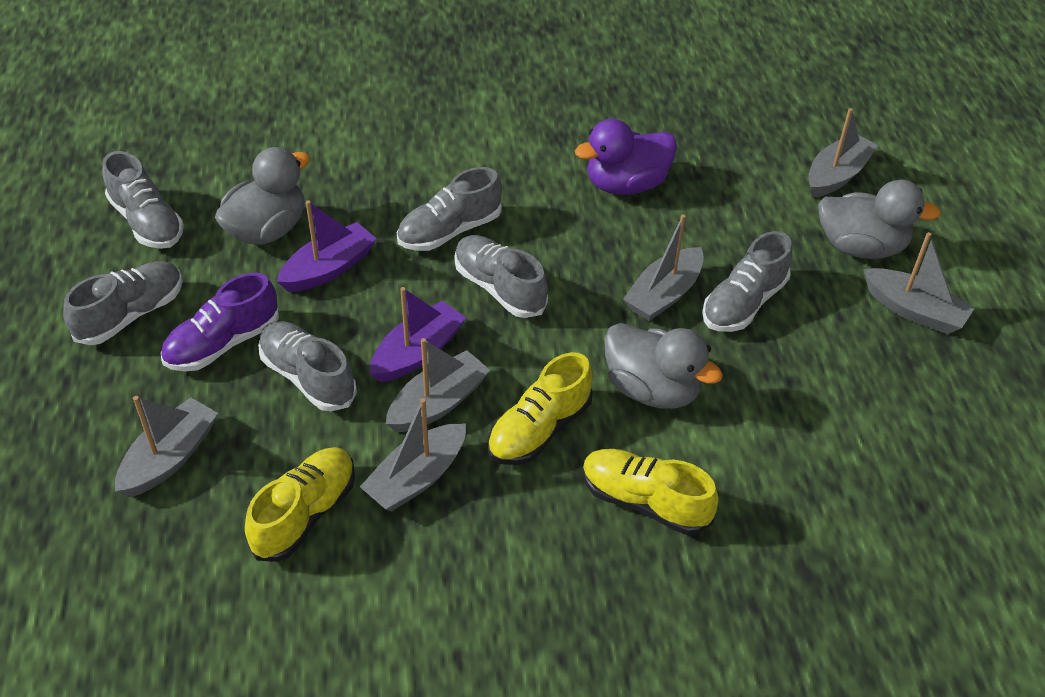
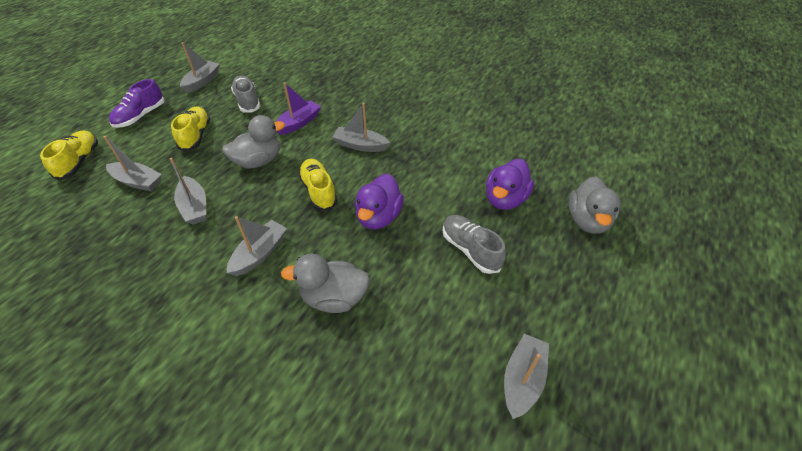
grey shoe: [63,261,183,345] [102,151,184,249] [258,321,357,412] [397,167,502,251] [454,235,548,318] [702,231,792,332] = 6 -> [231,76,260,113] [443,215,506,274] = 2
purple boat: [277,200,377,292] [370,287,466,382] = 2 -> [276,83,321,135] = 1
purple duck: [575,119,677,195] = 1 -> [355,174,404,229] [486,159,534,210] = 2

